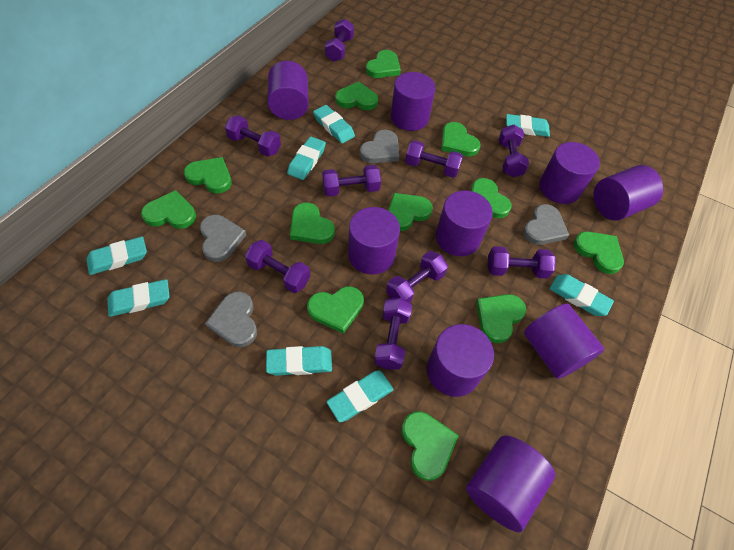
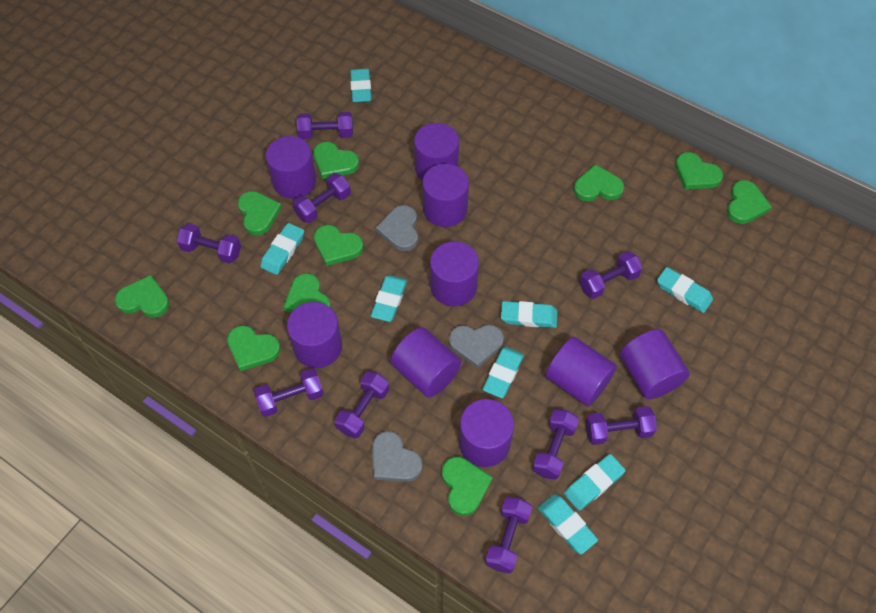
green heart: [141,190,196,229] [184,157,232,194] [290,202,335,244] [307,286,364,334] [335,82,378,110] [366,50,401,78] [388,193,433,231] [401,411,459,481] [441,122,481,157] [471,178,511,218] [476,294,526,343] [573,231,624,274] = 12 -> [115,275,169,318] [227,325,280,371] [238,191,282,236] [284,273,331,313] [313,142,359,179] [314,225,363,266] [442,457,493,516] [574,164,624,201] [675,152,723,190] [727,180,772,224] = 10
grey heart: [200,215,246,262] [205,291,257,347] [360,130,399,163] [523,204,569,245] = 4 -> [372,431,423,482] [376,205,418,251] [449,325,504,369] = 3

